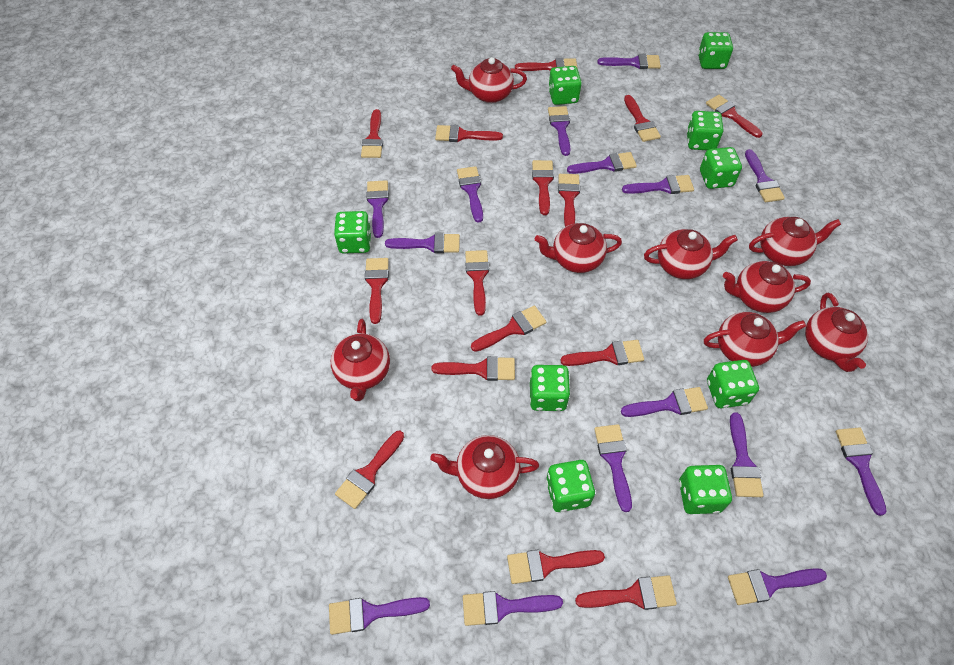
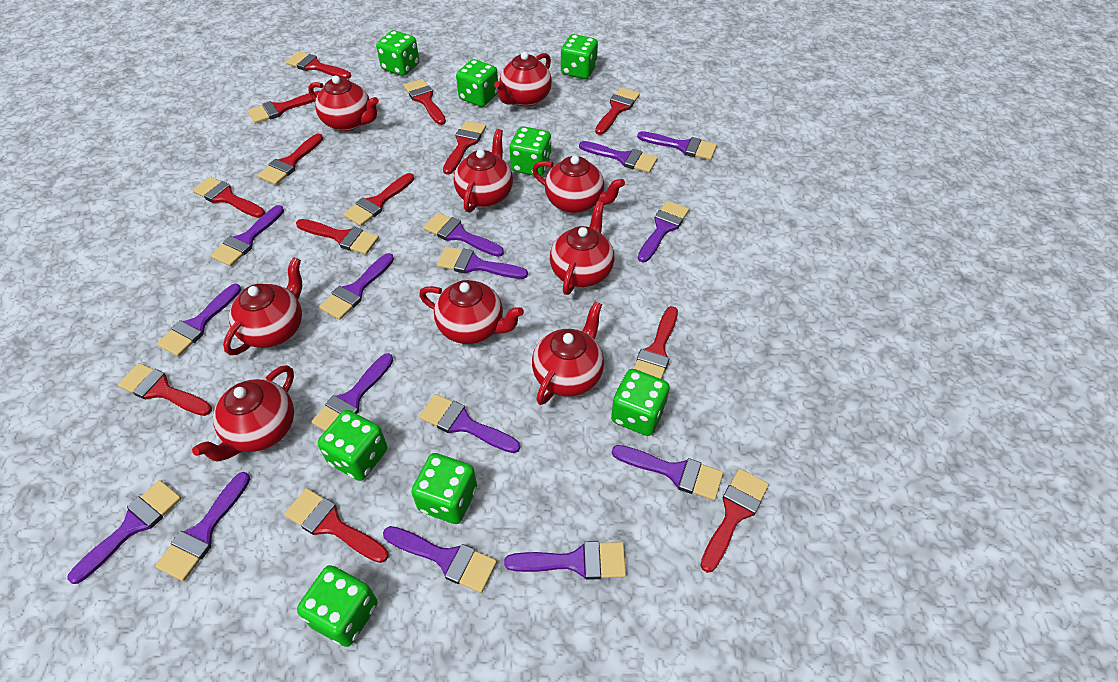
green dice: [334,211,371,253] [530,365,570,411] [546,460,595,512] [548,66,582,105] [679,465,732,514] [687,111,723,150] [698,32,733,69] [700,147,742,189] [707,360,759,408] = 9 -> [297,565,378,647] [318,410,387,481] [376,30,419,76] [411,453,477,524] [456,59,498,107] [510,126,551,176] [561,34,598,79] [611,369,670,436] = 8
red brush: [335,431,404,509] [361,109,383,158] [365,258,389,324] [431,356,515,381] [435,125,503,142] [465,250,489,316] [471,305,547,352] [507,550,605,584] [515,58,578,71] [532,160,554,215] [558,174,580,227] [560,340,644,366] [575,575,677,610] [624,95,661,142] [706,95,763,138] = 15 -> [118,363,212,416] [193,177,265,218] [247,91,320,124] [258,133,323,185] [284,488,389,563] [286,52,351,79] [296,219,379,255] [343,173,414,226] [404,79,446,125] [443,121,486,175] [595,87,640,135] [634,306,678,379] [700,468,769,573] = 13

